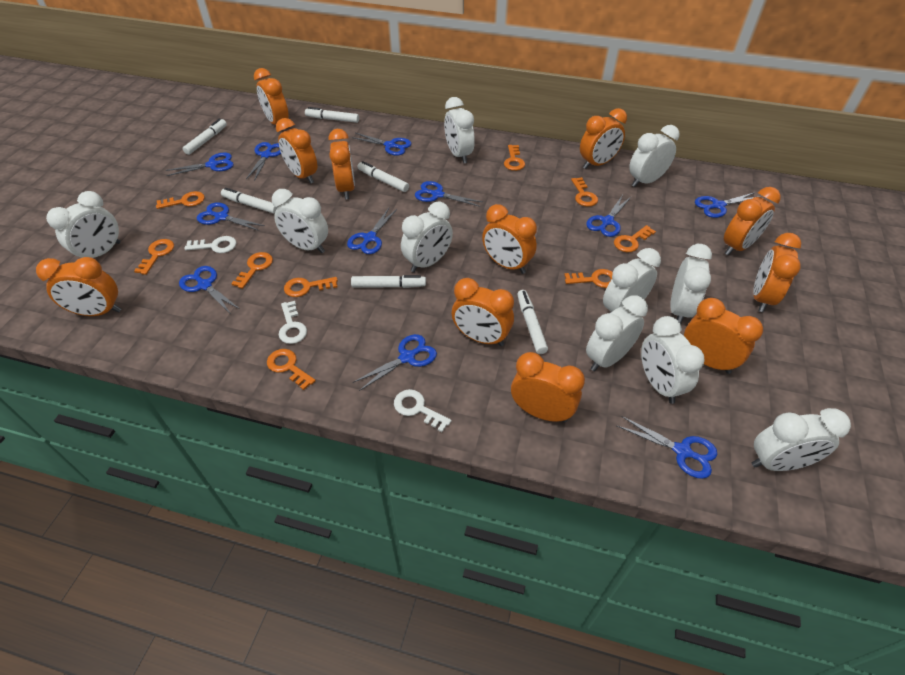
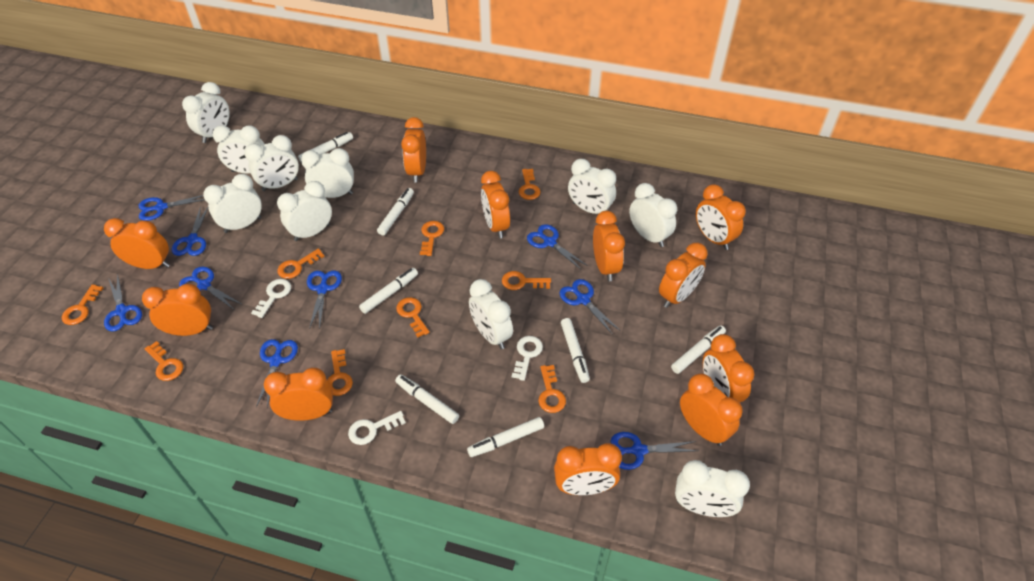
blue scissors: [166,153,234,176] [179,266,240,313] [197,203,265,231] [246,142,281,181] [347,208,397,254] [351,133,411,156] [353,334,437,391] [415,181,483,207] [586,195,631,237] [616,416,718,479] [695,192,755,218] = 11 -> [104,273,142,331] [138,195,205,221] [172,206,208,256] [179,267,241,309] [256,339,298,407] [307,270,342,329] [527,224,588,270] [559,279,619,335] [610,432,698,470] = 9
white marker: [183,119,227,155] [221,187,279,214] [305,107,359,123] [351,275,426,288] [358,161,409,192] [517,290,548,354] = 6 -> [298,132,353,162] [359,268,418,314] [377,188,414,235] [395,374,459,424] [467,417,544,457] [561,318,590,383] [671,325,726,374] = 7

